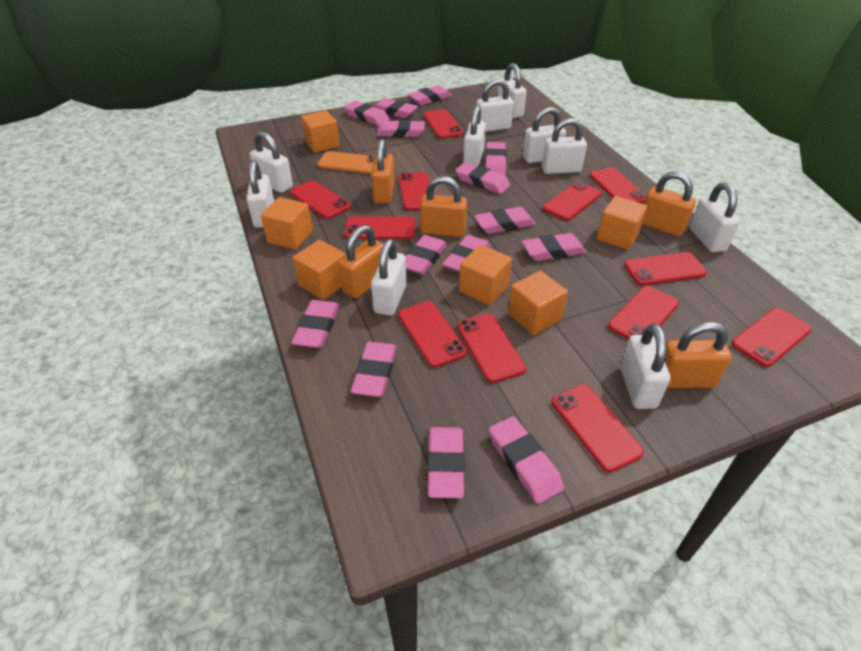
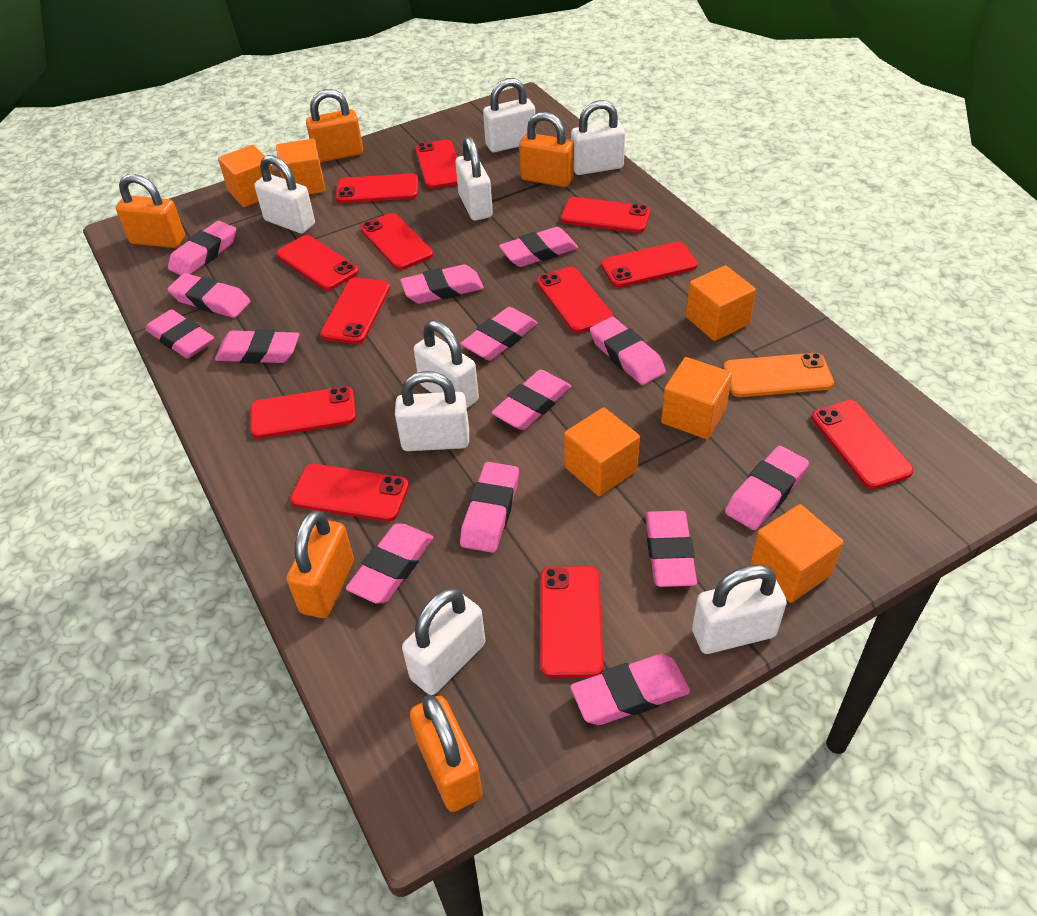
white padlock: [246,160,274,228] [250,131,293,193] [371,239,407,316] [463,105,486,166] [476,79,514,132] [497,63,527,118] [523,107,566,163] [542,118,587,174] [620,324,671,409] [689,182,740,252] = 10 -> [254,155,315,233] [395,371,469,451] [402,588,485,695] [414,320,479,408] [455,137,493,221] [483,78,535,152] [571,100,625,175] [692,564,787,654] = 8

